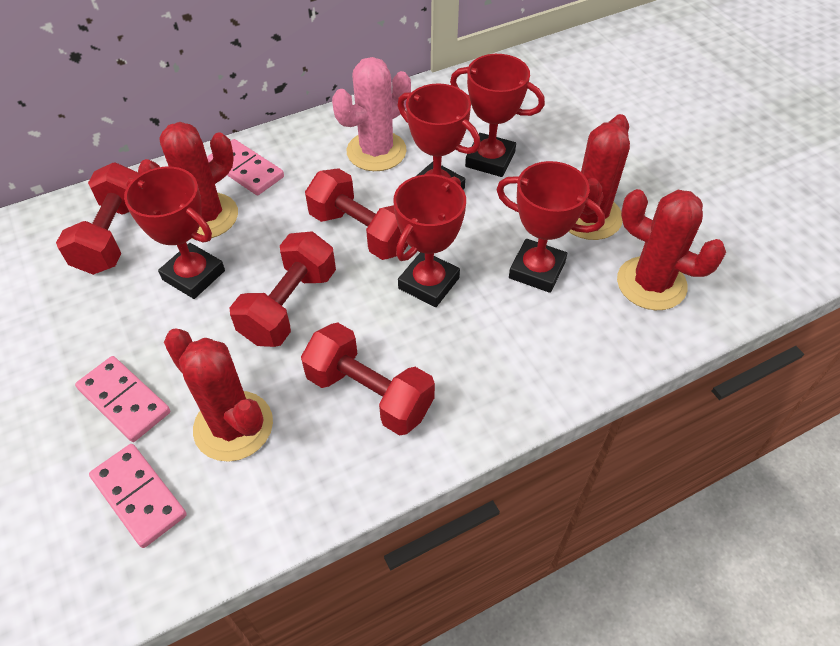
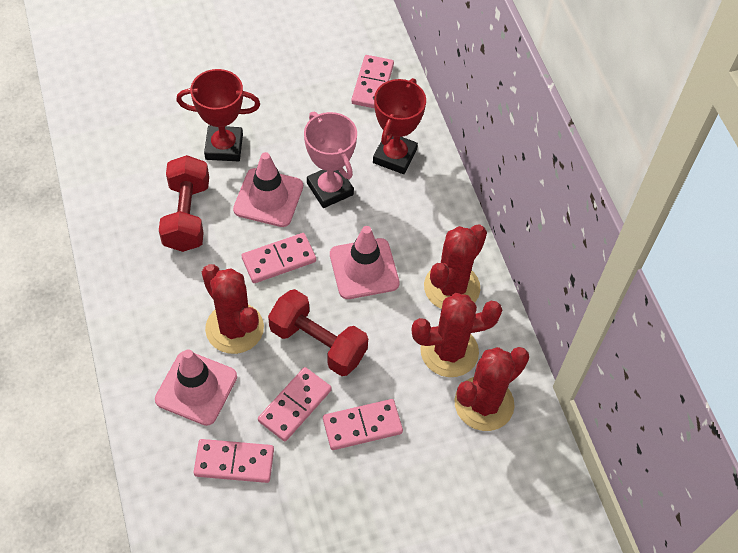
pink cactus: [332,57,411,171] = 1 -> none = 0
pink domino: [75,356,170,442] [89,444,187,548] [207,139,284,195] = 3 -> [194,439,274,483] [242,233,316,283] [258,367,332,442] [323,399,403,450] [351,55,394,108] = 5
pink traffic cone: none = 0 -> [155,349,237,426] [233,152,303,227] [330,226,400,299] = 3
pink trophy: none = 0 -> [304,112,357,208] = 1
red dumbbell: [56,162,138,275] [230,231,336,347] [301,322,435,436] [305,168,408,260] = 4 -> [159,155,209,252] [268,289,368,376] = 2
red trophy: [124,166,225,299] [394,174,466,307] [398,84,481,190] [450,54,545,177] [496,161,605,293] = 5 -> [176,69,260,161] [373,78,426,174] = 2

